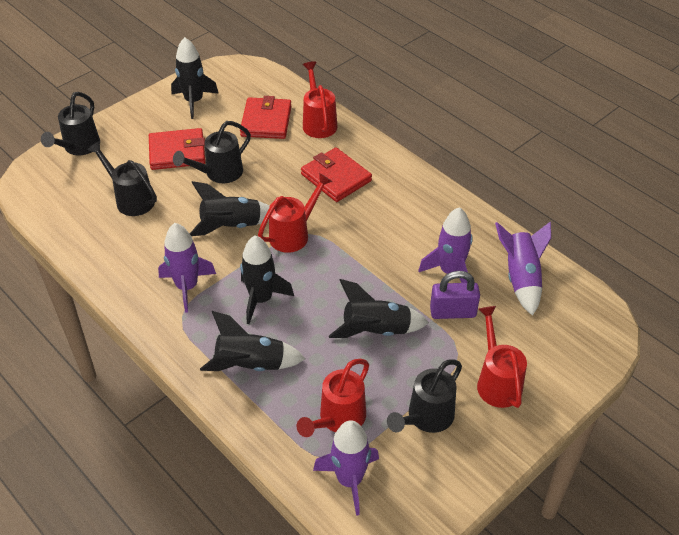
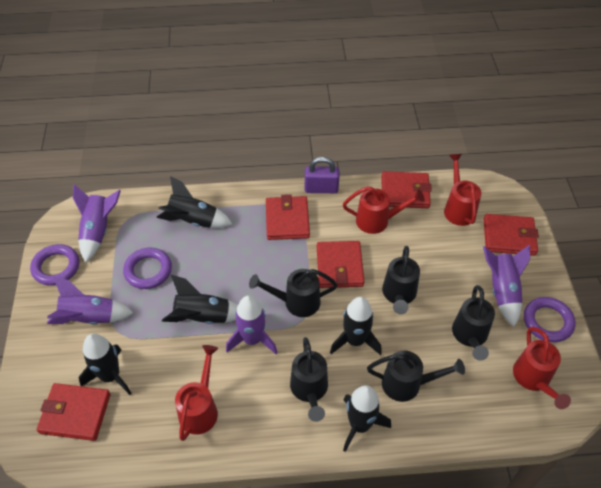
black watering can: [41,92,100,155] [87,141,157,216] [173,121,251,183] [387,359,462,433] = 4 -> [249,269,337,317] [290,337,328,422] [367,351,465,402] [382,246,420,314] [452,285,495,361] = 5
purple ring: none = 0 -> [30,244,79,286] [123,248,172,289] [524,297,575,342] = 3
red wallet: [149,128,206,170] [240,96,291,139] [301,147,372,202] = 3 -> [37,383,110,441] [266,194,310,240] [317,241,364,288] [381,171,432,208] [484,214,539,256] = 5

